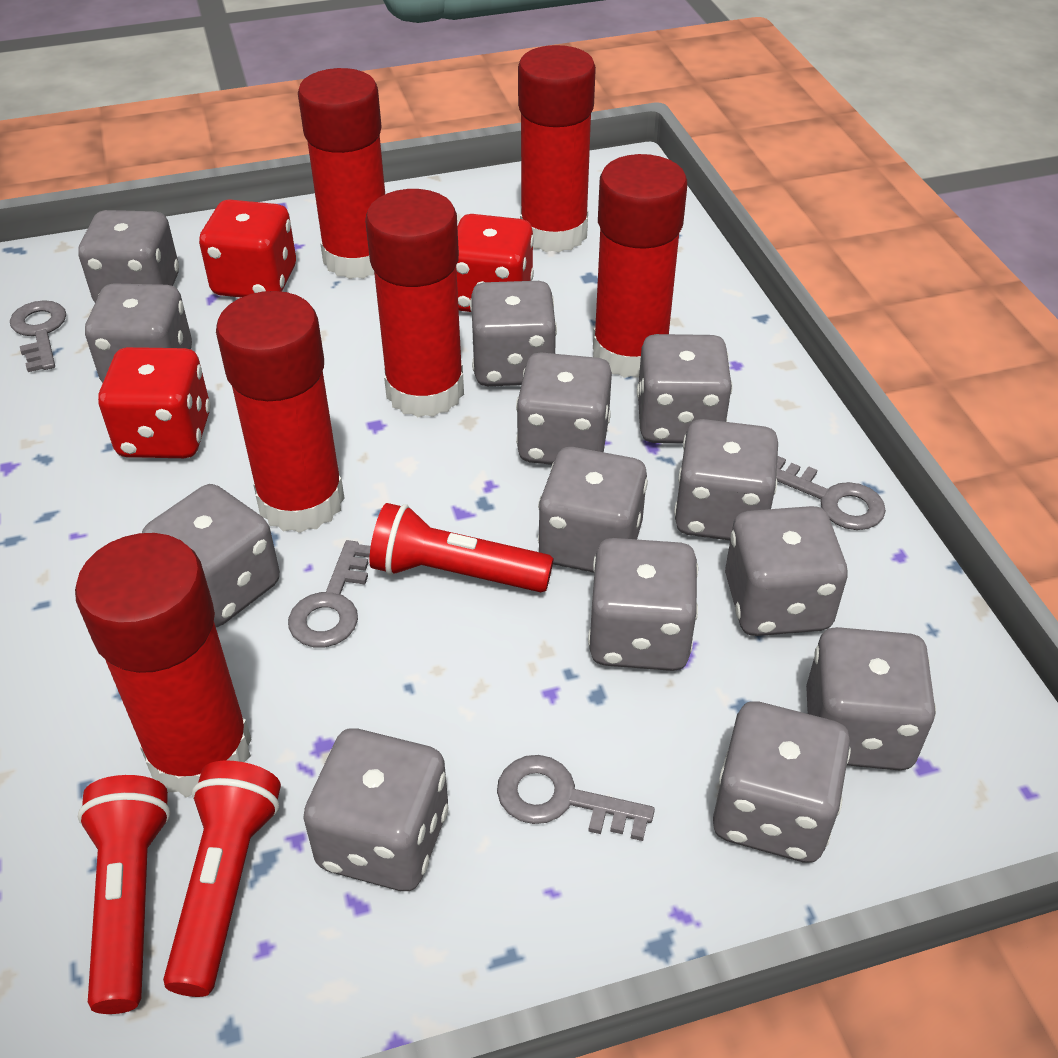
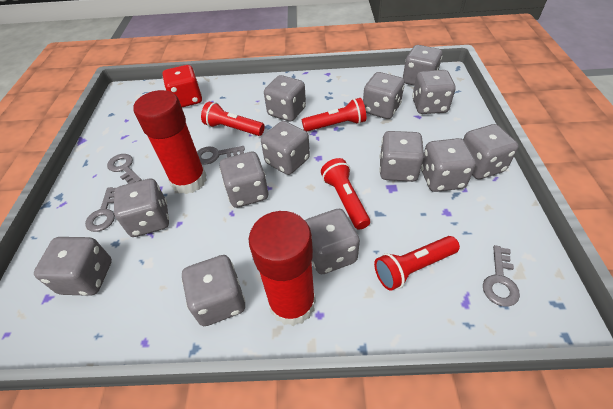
red dice: [98,347,211,458] [199,199,296,297] [456,214,534,312] = 3 -> [163,65,202,107] = 1
red flashlight: [78,775,171,1014] [163,760,281,997] [369,503,554,592] = 3 -> [201,102,265,136] [302,98,366,132] [321,158,370,230] [374,236,460,291] = 4
red glue stick: [75,533,252,797] [216,291,345,533] [298,68,385,279] [365,189,464,417] [518,45,596,253] [593,154,687,378] = 6 -> [134,90,207,194] [248,211,316,326] = 2

